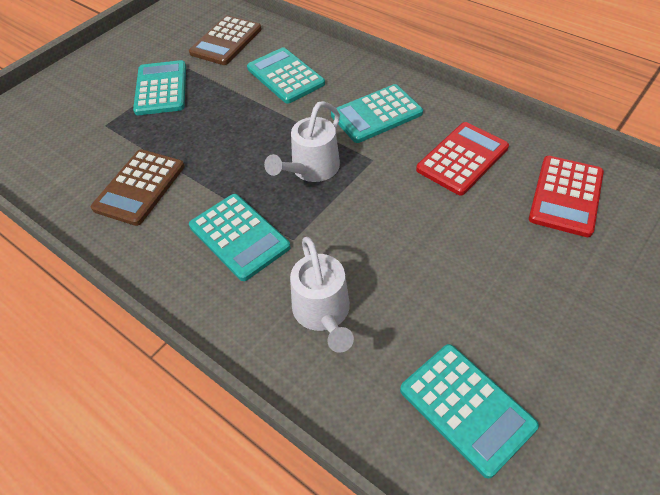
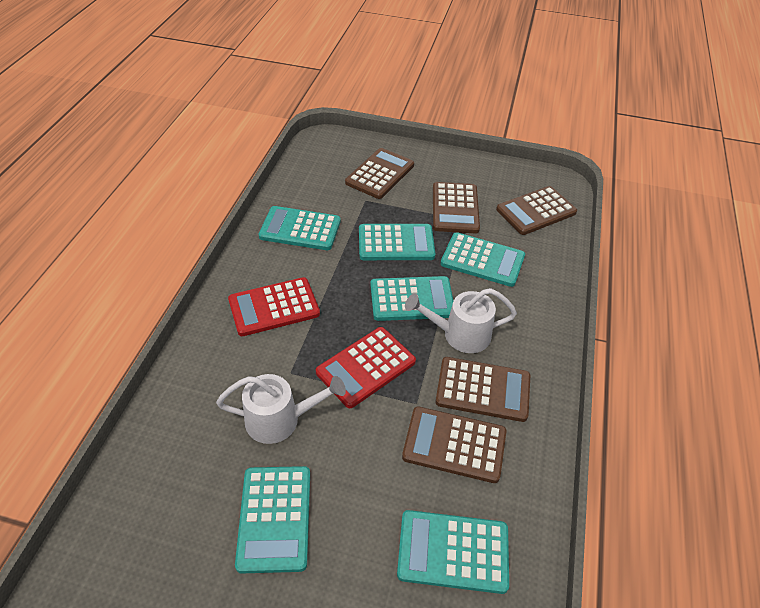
brown calculator: [91,149,185,226] [189,15,262,65] = 2 -> [345,148,414,199] [402,407,507,483] [433,182,480,234] [435,357,530,422] [496,186,577,235] = 5
turquoise calculator: [133,60,186,115] [189,194,291,281] [247,47,325,104] [331,84,423,143] [400,344,539,479] = 5 -> [235,466,310,574] [259,206,341,250] [359,224,435,260] [370,276,453,321] [397,510,509,594] [441,232,525,287] = 6

